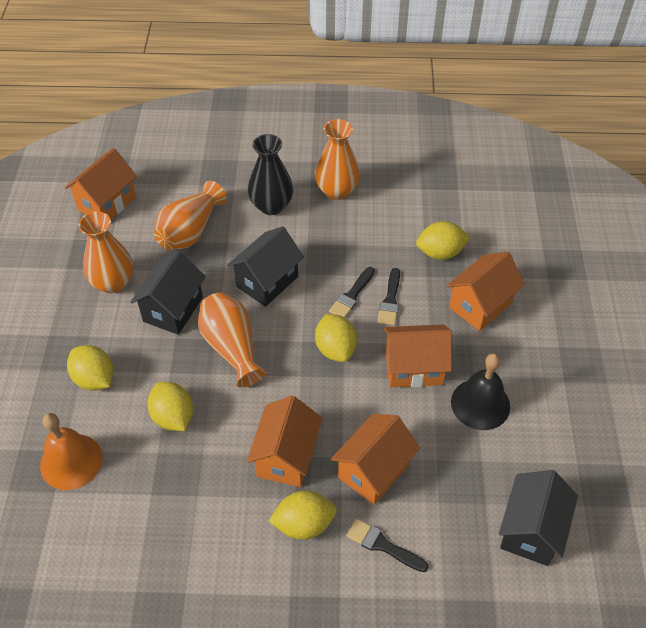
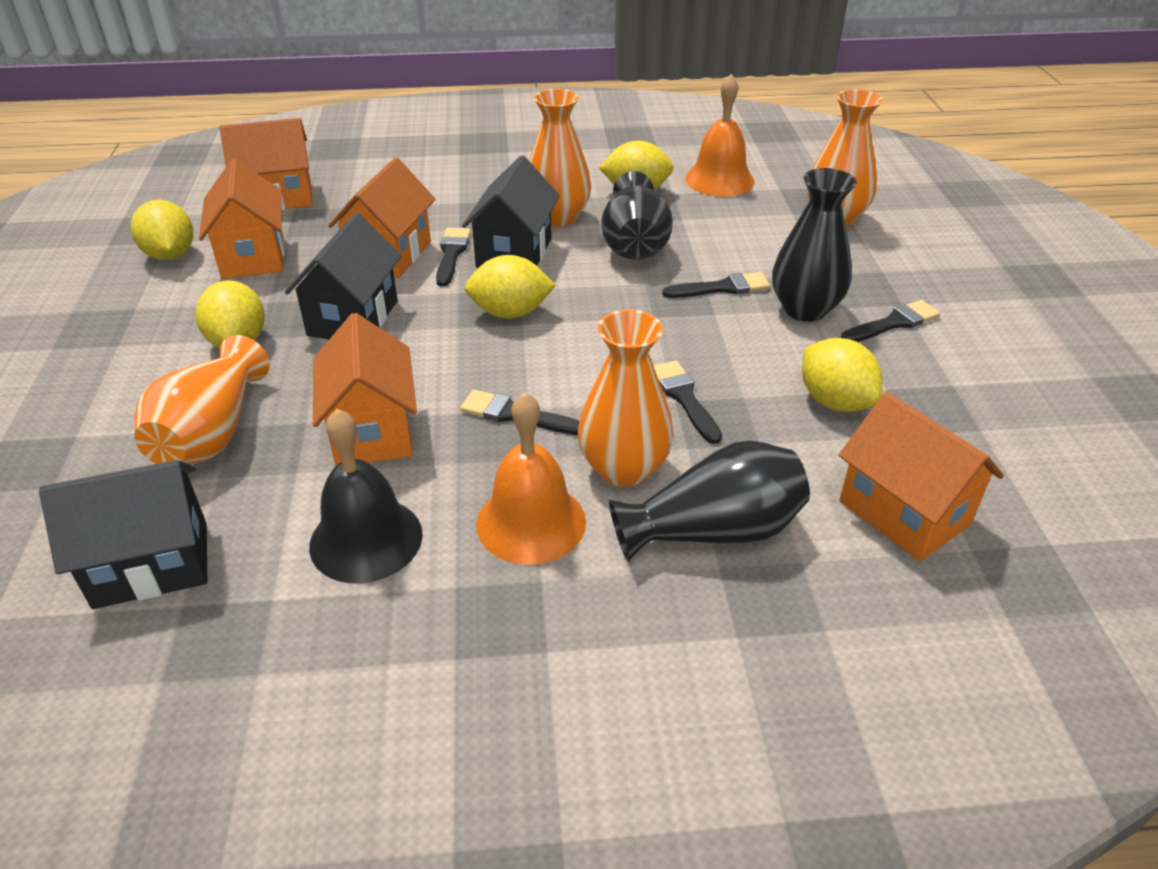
black brush: [329,267,375,318] [346,519,429,572] [377,268,400,326] = 3 -> [436,228,471,286] [460,390,579,435] [654,360,722,444] [662,272,771,298] [841,300,940,342] = 5
black vase: [248,134,293,215] = 1 -> [601,171,673,260] [609,440,810,561] [772,168,857,322] = 3
orange bell: [40,413,103,490] = 1 -> [476,392,586,565] [685,74,755,197] = 2

